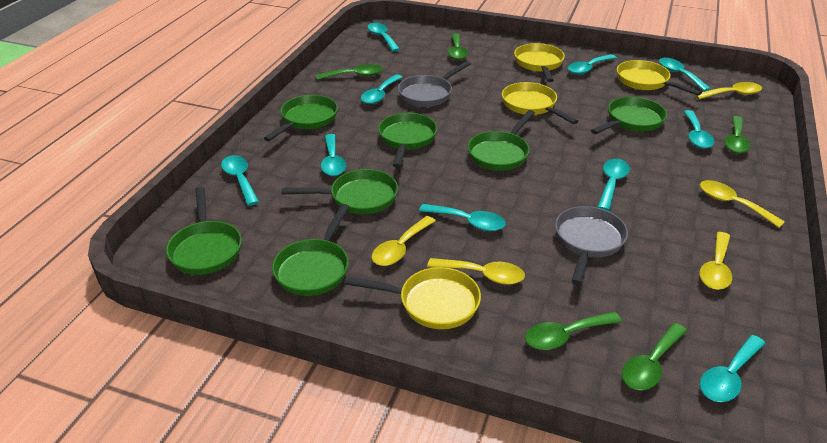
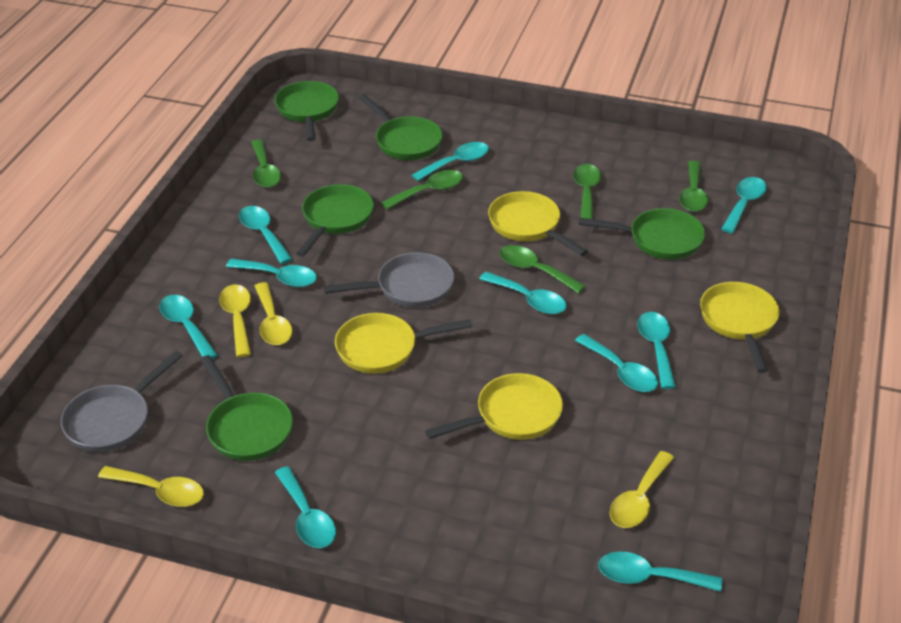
green pan: [166,187,242,275] [264,95,338,141] [272,204,349,296] [282,169,398,214] [378,113,437,168] [468,110,535,171] [591,97,667,134] = 7 -> [200,355,293,461] [274,81,339,141] [296,184,374,257] [359,94,443,160] [579,208,705,260] = 5
yellow spoon: [372,216,436,266] [427,258,525,285] [694,82,762,99] [700,180,785,228] [700,232,732,290] = 5 -> [98,466,204,507] [219,285,251,357] [255,282,292,345] [610,451,674,528] = 4

